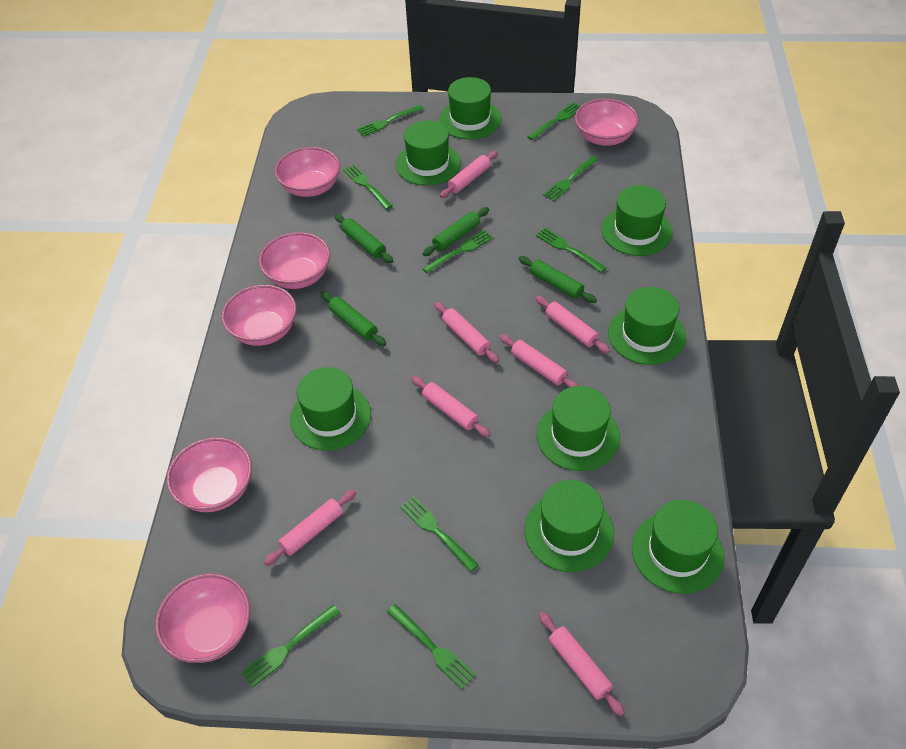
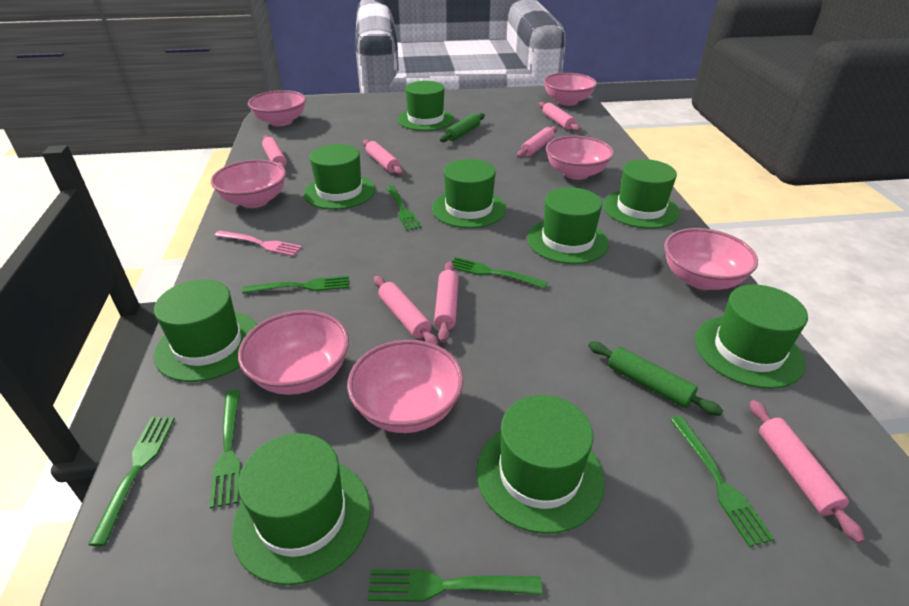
green fork: [241,605,340,688] [343,164,392,210] [357,105,424,136] [387,604,476,689] [400,496,478,572] [422,230,493,273] [528,103,580,140] [536,228,606,273] [543,156,598,201] = 9 -> [88,417,175,546] [209,390,241,509] [242,276,349,294] [367,569,542,602] [386,186,421,231] [452,257,548,289] [670,416,774,547] = 7
green hat: [290,367,371,450] [396,120,461,186] [439,77,501,139] [524,480,614,572] [536,386,620,471] [601,185,673,256] [608,287,686,365] [632,500,724,594] = 8 -> [154,279,257,382] [232,433,370,585] [304,144,375,210] [397,81,454,131] [432,159,506,228] [476,395,604,534] [527,187,609,264] [603,159,680,229] [695,284,808,389] = 9
green rolling pin: [320,291,386,346] [335,214,393,263] [422,207,489,256] [518,256,597,303] = 4 -> [440,113,485,142] [588,341,723,416] = 2
pink bowl: [155,573,250,663] [167,437,252,512] [222,285,297,346] [259,232,330,289] [275,147,340,197] [575,99,639,146] = 6 -> [211,160,286,208] [238,310,349,395] [248,90,306,126] [347,340,463,433] [543,73,597,106] [546,136,614,180] [664,228,758,290] = 7
pink fork: none = 0 -> [214,231,302,256] = 1

